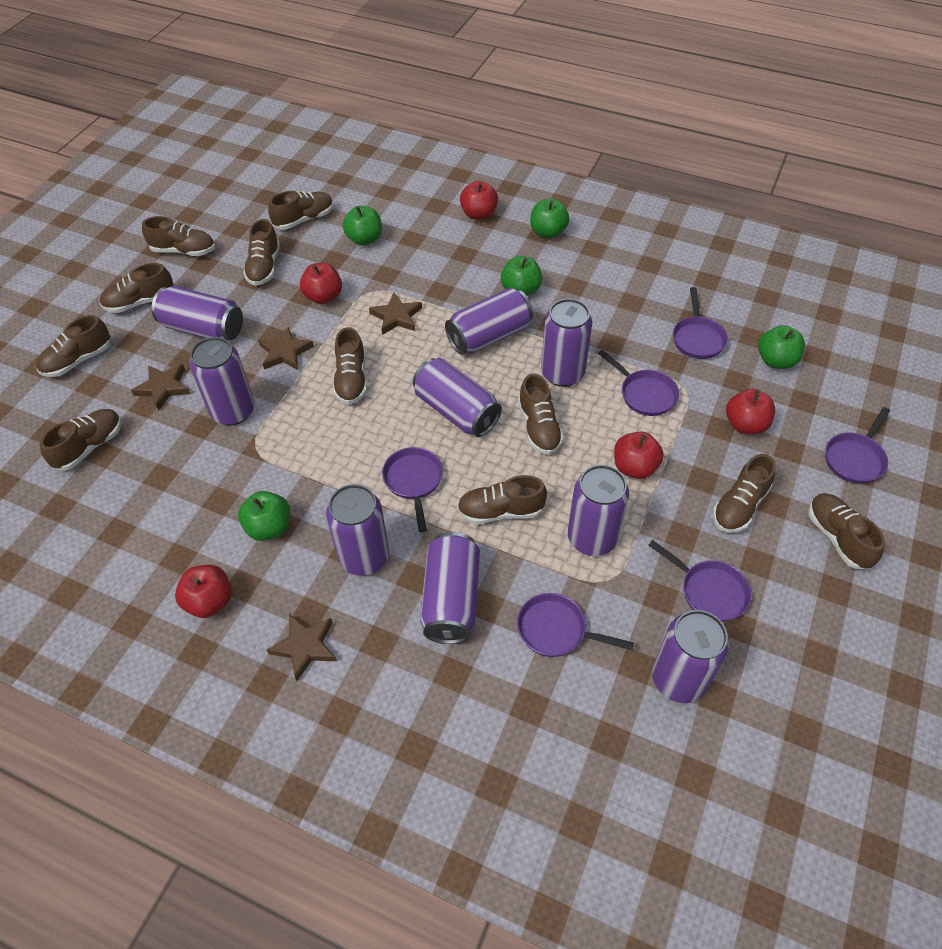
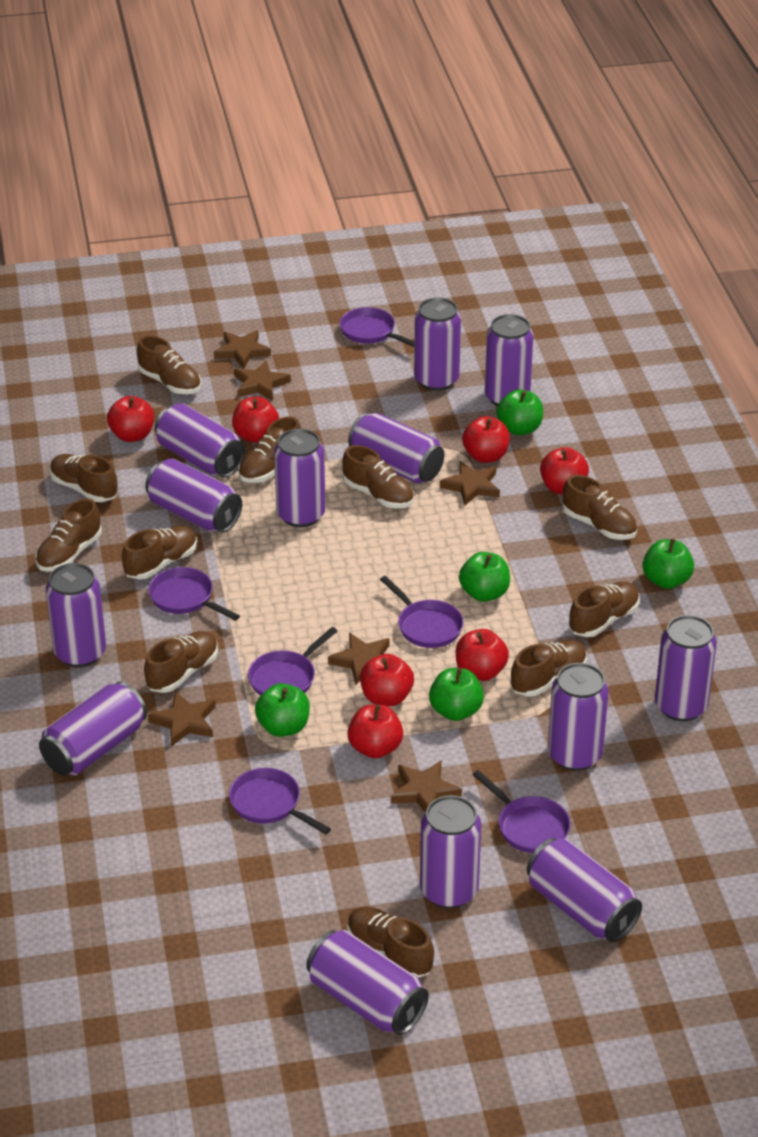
brown star: [131,364,190,411] [258,327,314,370] [267,614,337,681] [369,293,422,335] = 4 -> [148,691,215,747] [214,330,271,369] [234,360,291,401] [328,633,390,685] [391,760,462,812] [440,461,500,506] = 6
purple can: [152,286,243,341] [190,337,254,425] [326,484,389,576] [413,358,502,437] [420,532,480,644] [445,288,533,355] [541,299,592,387] [568,465,629,556] [652,610,729,703] = 9 -> [39,681,147,776] [46,563,106,667] [145,459,242,533] [155,403,245,478] [274,428,325,527] [306,930,429,1035] [348,412,444,484] [414,297,461,391] [420,795,481,908] [485,314,534,406] [527,838,642,942] [548,663,609,771] [655,615,717,721] = 13
red apple: [175,565,232,618] [300,263,342,304] [460,181,498,220] [614,431,664,479] [726,388,775,434] = 5 -> [107,396,154,442] [232,397,279,443] [347,705,403,758] [360,654,414,706] [456,629,509,681] [462,416,510,463] [540,447,589,494] = 7

